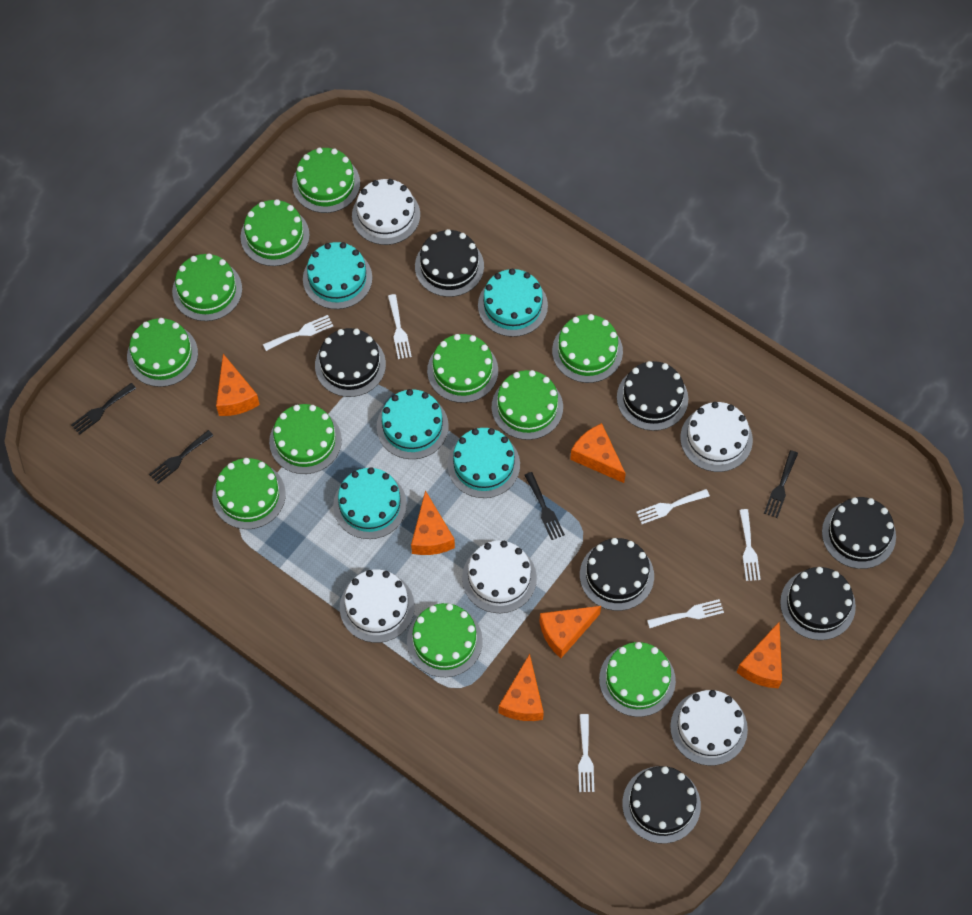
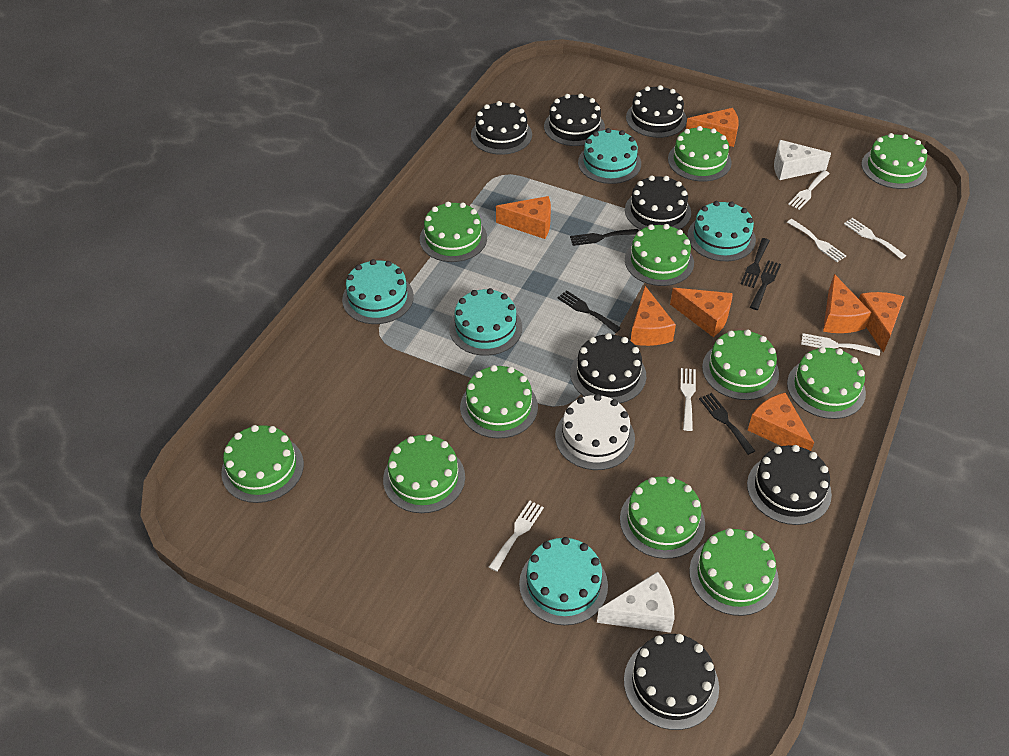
black fork: [71,383,136,435] [149,430,214,484] [524,472,565,540] [764,450,798,518] = 4 -> [557,290,621,333] [570,229,639,246] [699,393,755,455] [741,238,770,288] [750,260,781,310] = 5
orange cheese: [216,354,260,416] [411,490,455,555] [499,654,544,721] [539,606,601,658] [570,423,626,483] [737,622,782,688] = 6 -> [496,196,551,239] [631,286,676,346] [670,288,733,337] [686,108,739,147] [748,393,814,451] [823,274,871,333] [859,292,905,353] = 7
white cake: [340,569,415,643] [352,179,420,245] [462,541,537,613] [670,690,748,766] [680,402,753,472] = 5 -> [555,394,635,470] = 1
white cheese: none = 0 -> [597,572,674,633] [774,140,831,180] = 2

